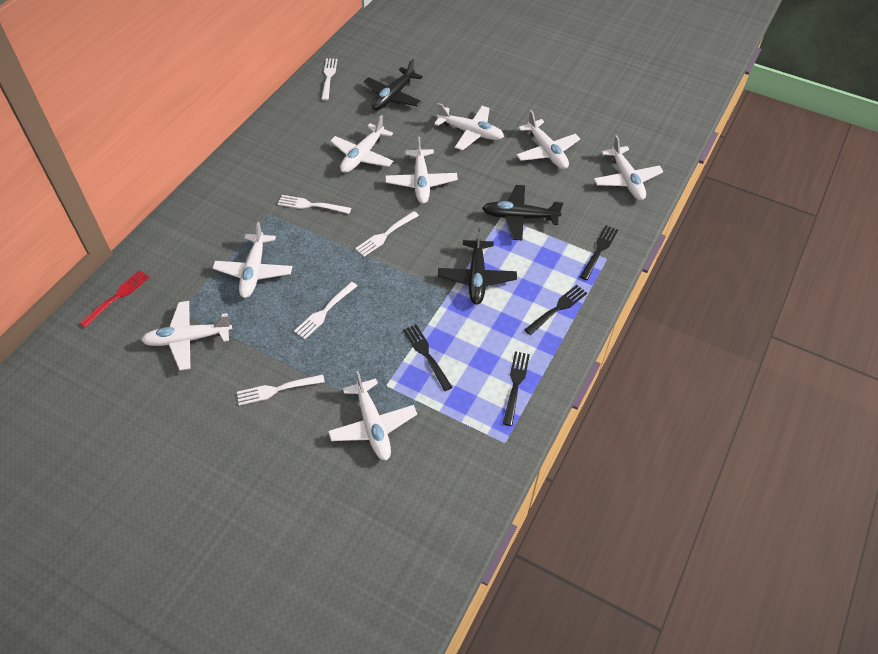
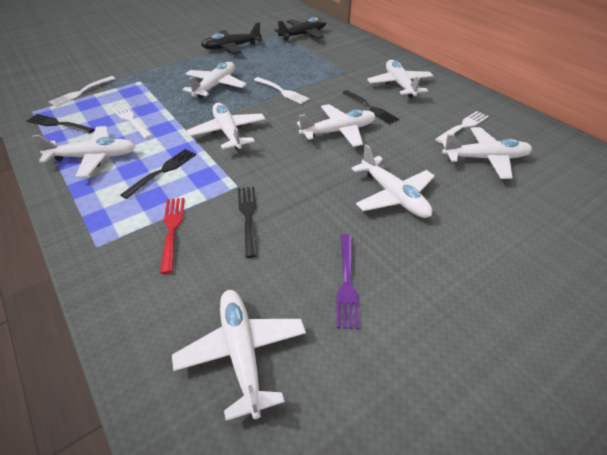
black plane: [363,59,423,110] [438,228,517,305] [482,185,564,240] = 3 -> [201,22,262,54] [274,17,326,41] = 2
purple fork: none = 0 -> [337,234,359,329] = 1
white fork: [237,374,325,406] [278,195,351,214] [294,282,357,339] [321,58,338,101] [355,211,419,257] = 5 -> [49,76,116,107] [112,104,153,139] [254,77,309,104] [435,111,489,143] = 4

